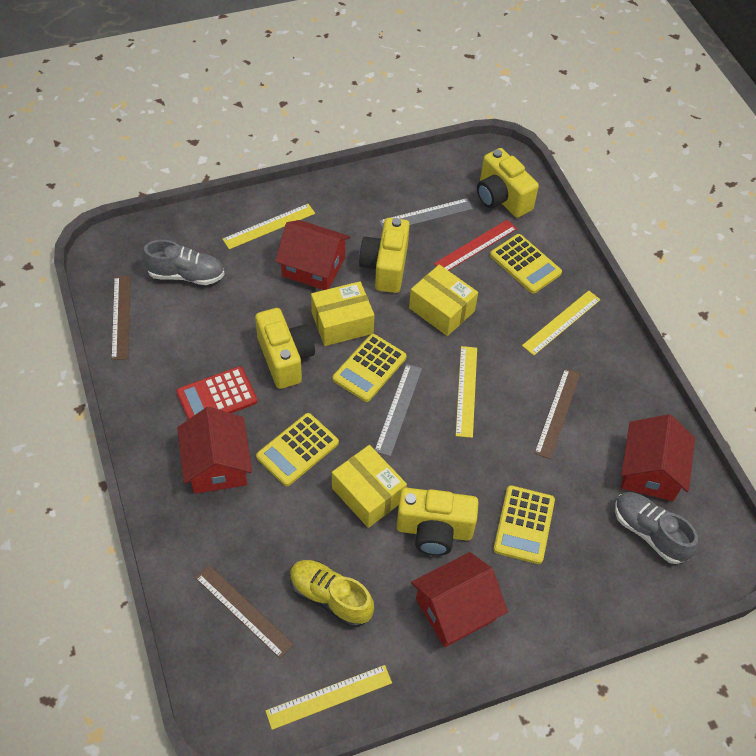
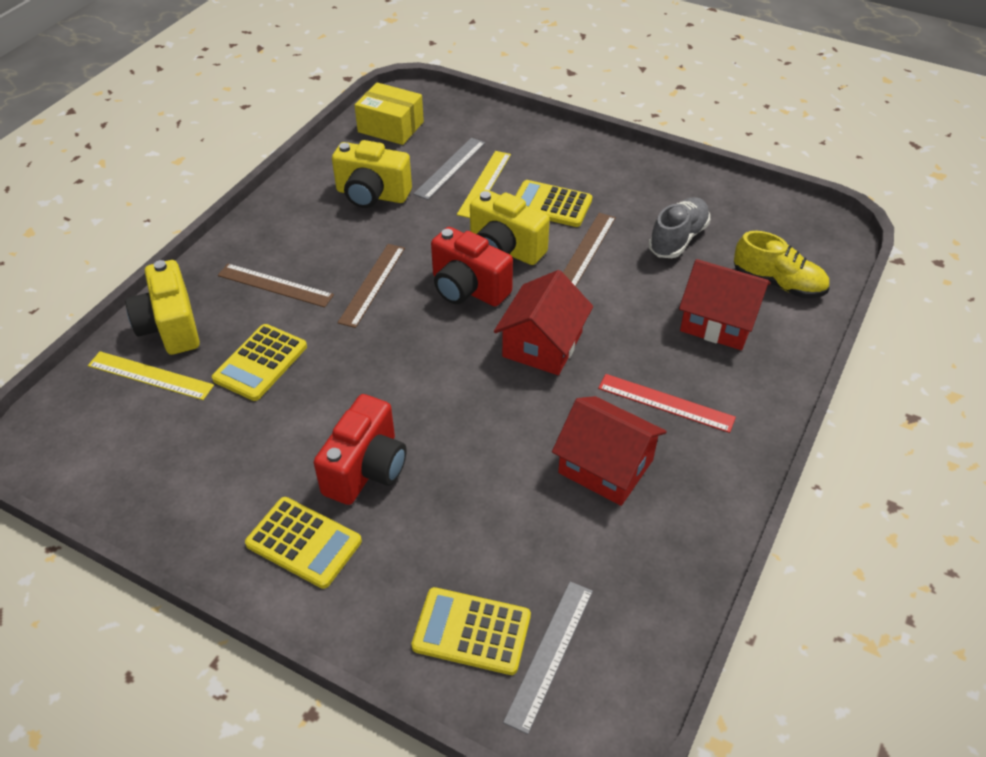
grey shoe: [142,240,225,285] [615,492,698,564] = 2 -> [648,197,710,258] = 1
red calculator: [176,366,257,420] = 1 -> none = 0
red camera: none = 0 -> [314,394,407,505] [431,227,513,306] = 2
red house: [177,407,252,494] [275,220,350,290] [411,552,508,647] [621,414,695,501] = 4 -> [494,270,593,375] [552,396,667,506] [679,259,771,350] = 3
yellow box: [311,281,374,346] [332,445,407,528] [409,265,478,336] = 3 -> [354,82,424,145] = 1
yellow camera: [255,308,315,389] [359,218,410,293] [396,488,479,556] [477,148,539,218] = 4 -> [125,260,200,355] [332,140,412,208] [470,190,550,265] = 3
yellow ruler: [222,204,315,249] [266,665,392,730] [456,346,477,438] [522,291,601,355] = 4 -> [88,351,214,400] [457,151,511,218] = 2

